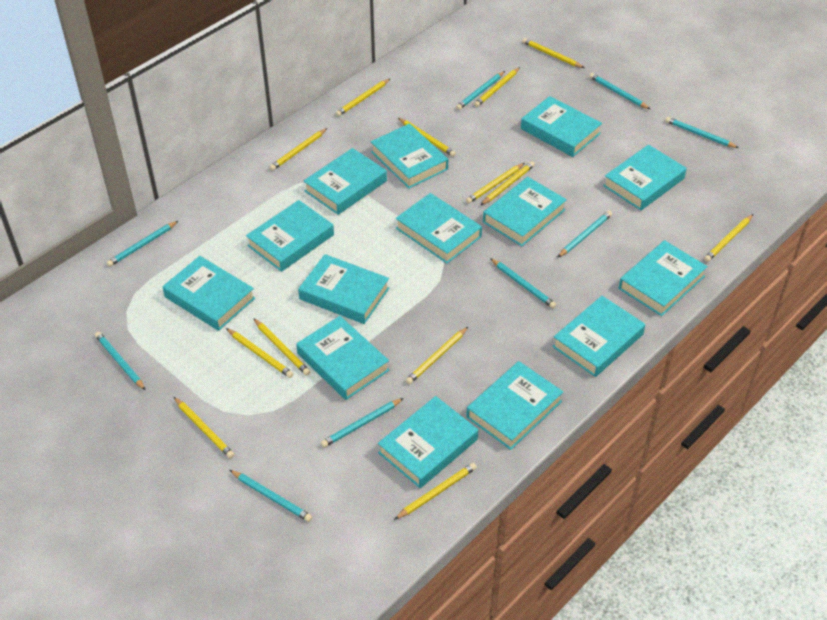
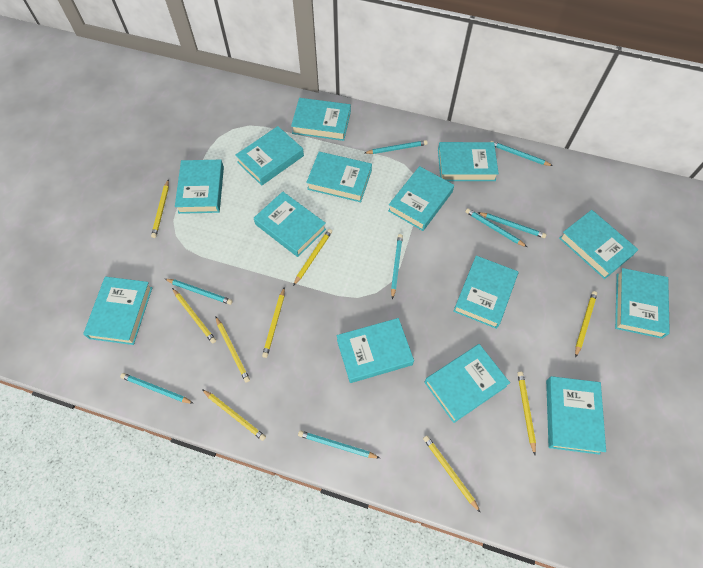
turquoise pencil: [95,332,146,391] [106,221,178,267] [230,470,312,522] [321,398,404,447] [456,71,505,110] [490,258,556,308] [557,211,612,258] [589,73,650,109] [665,117,739,148] = 9 -> [120,373,194,404] [165,279,233,305] [298,430,380,458] [365,140,428,154] [391,234,403,299] [465,208,527,247] [477,212,547,238] [491,141,553,166] = 8
yellow pencil: [174,397,234,458] [226,328,293,378] [253,318,310,375] [269,128,327,171] [335,78,391,116] [394,463,477,520] [398,118,456,157] [406,327,468,384] [466,163,525,204] [474,67,520,107] [481,161,535,205] [522,38,584,68] [704,214,753,262] = 13 -> [151,180,169,238] [172,288,216,343] [202,389,266,441] [215,316,250,383] [262,287,285,358] [293,229,332,286] [423,436,481,513] [518,372,536,455] [575,291,597,358] = 9

